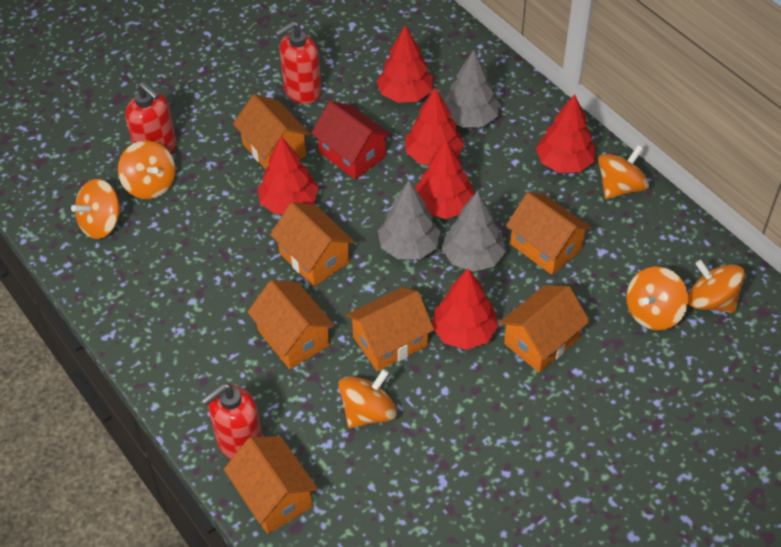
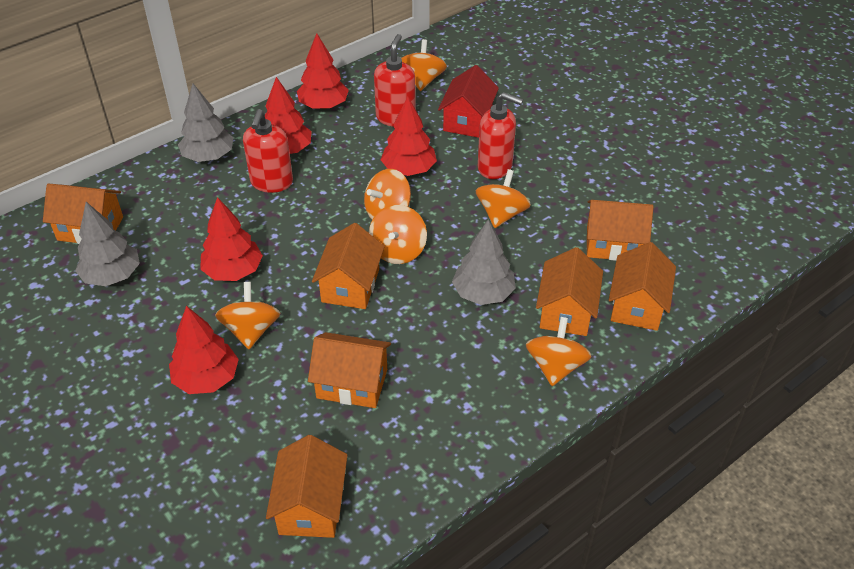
red tree: [258,136,319,214] [377,25,434,103] [406,87,464,165] [416,139,474,219] [432,268,499,350] [536,94,596,173] = 6 -> [169,306,239,394] [200,197,263,281] [265,77,311,154] [297,33,349,109] [381,96,437,176] = 5

